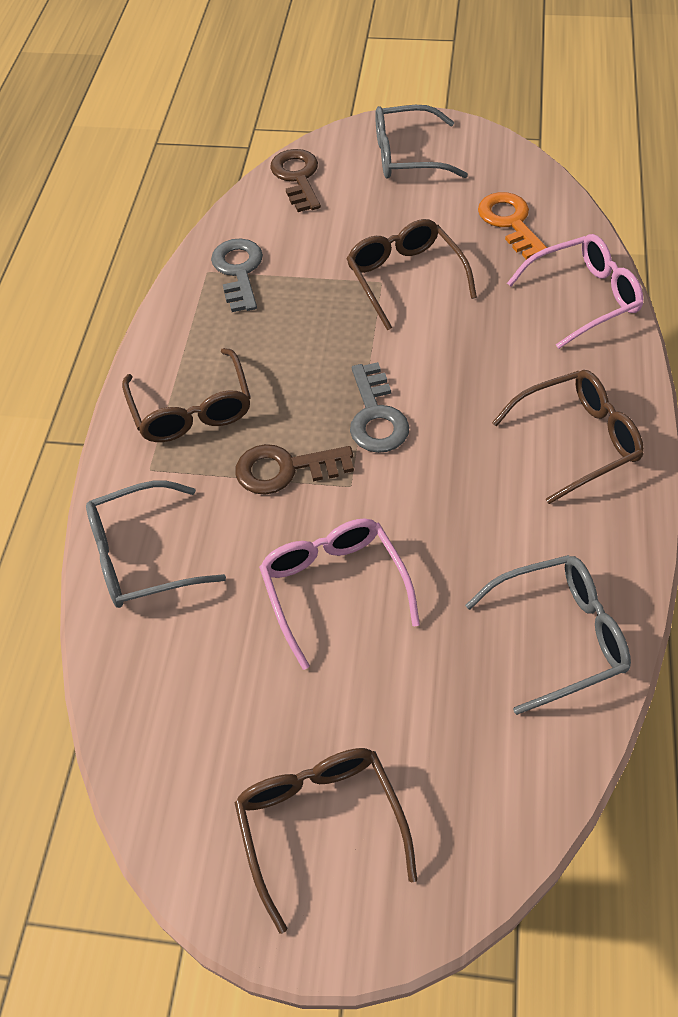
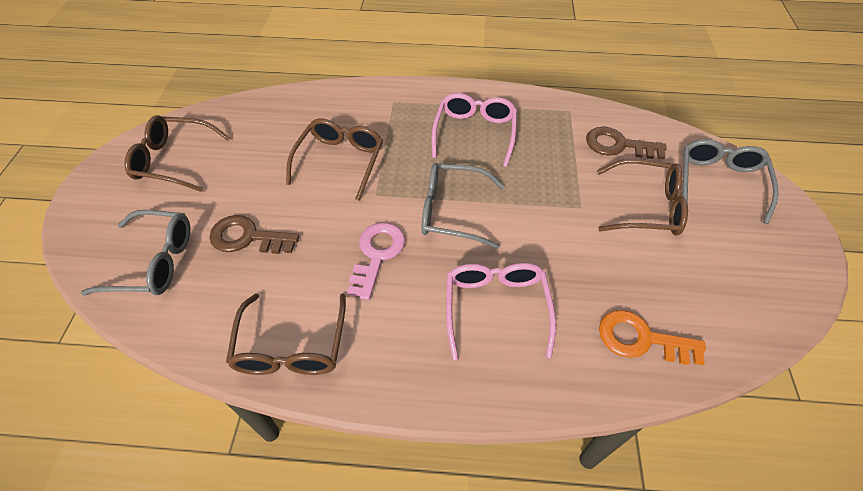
grey key: [211,238,263,312] [350,362,409,453] = 2 -> none = 0
pink key: none = 0 -> [347,223,405,300] = 1

